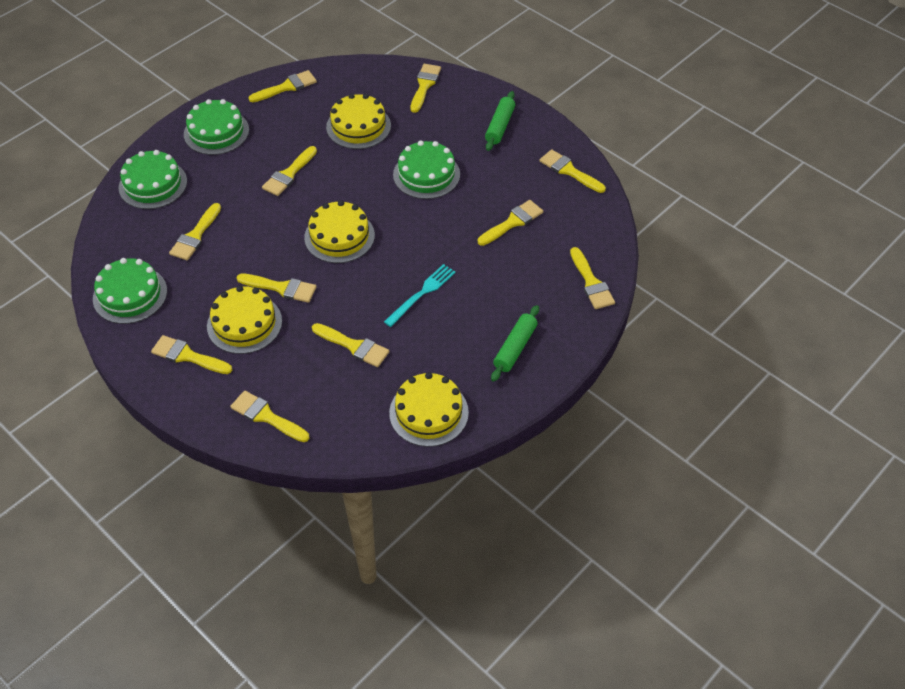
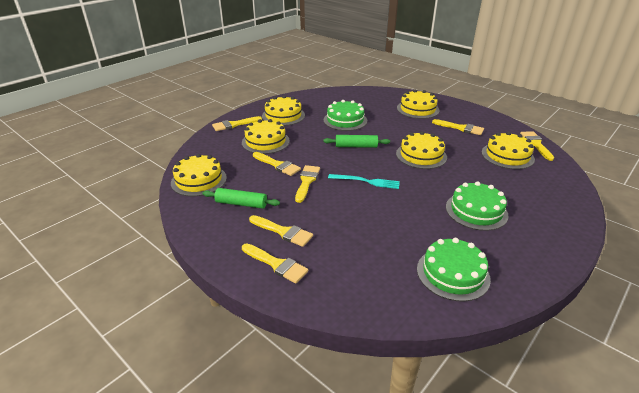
green cake: [93,258,167,324] [119,150,187,209] [184,99,249,155] [393,140,460,199] = 4 -> [323,100,367,131] [417,238,491,301] [446,181,509,231] = 3
yellow brush: [151,335,232,374] [169,203,221,260] [230,390,309,442] [236,274,317,303] [249,70,317,102] [262,146,317,196] [312,323,389,367] [410,64,441,113] [478,200,543,246] [540,149,606,193] [570,247,615,309] = 11 -> [212,116,262,131] [242,243,308,283] [249,215,313,247] [253,152,301,176] [295,165,320,203] [432,119,484,135] [520,131,554,161] = 7
yellow cake: [207,286,282,354] [304,200,375,263] [326,94,391,149] [389,372,469,447] = 4 -> [171,154,227,196] [242,119,290,154] [262,95,305,126] [396,131,447,169] [397,90,439,119] [482,132,535,169] = 6

